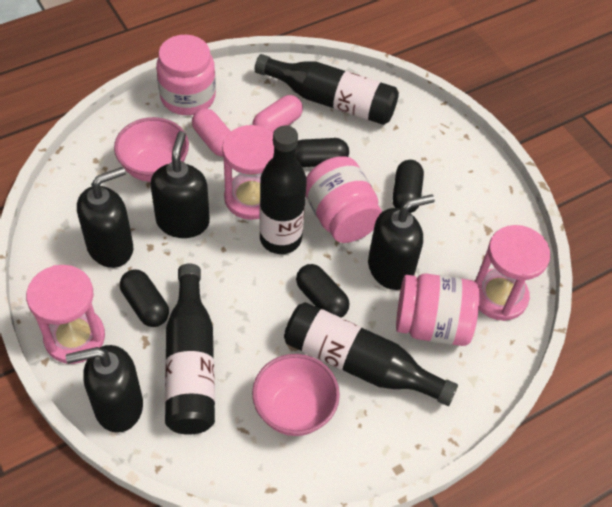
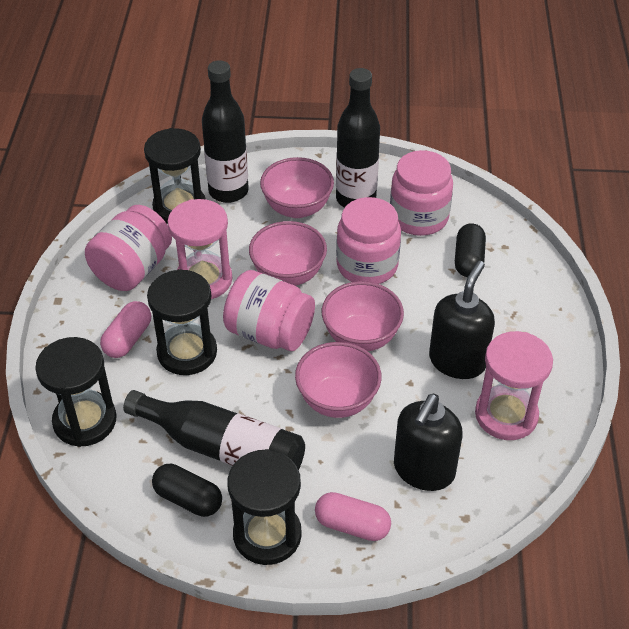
black bottle: [165,264,215,435] [255,54,399,125] [259,125,307,254] [284,302,458,406] = 4 -> [123,390,305,470] [202,60,249,203] [336,68,380,208] = 3
black capsule: [120,270,169,327] [296,138,349,167] [296,264,349,318] [392,160,424,213] = 4 -> [152,464,222,517] [455,224,486,277] = 2
black hourglass: none = 0 -> [35,337,117,447] [144,128,205,224] [147,269,217,375] [227,449,302,565] = 4
black soap dispenser: [66,345,143,432] [77,167,133,268] [150,131,210,238] [368,194,435,290] = 4 -> [394,394,463,491] [429,261,495,379] = 2
pink bowl: [114,117,189,182] [252,354,340,436] = 2 -> [249,221,327,286] [260,157,334,218] [295,342,382,418] [322,281,404,351] = 4
pink hourglass: [26,265,105,364] [222,125,274,220] [475,225,550,321] = 3 -> [168,199,232,299] [475,331,553,440] = 2
pink jar: [156,35,216,115] [306,156,382,243] [396,273,479,346] = 3 -> [85,205,172,291] [223,270,315,351] [336,197,401,284] [390,150,453,236] = 4

